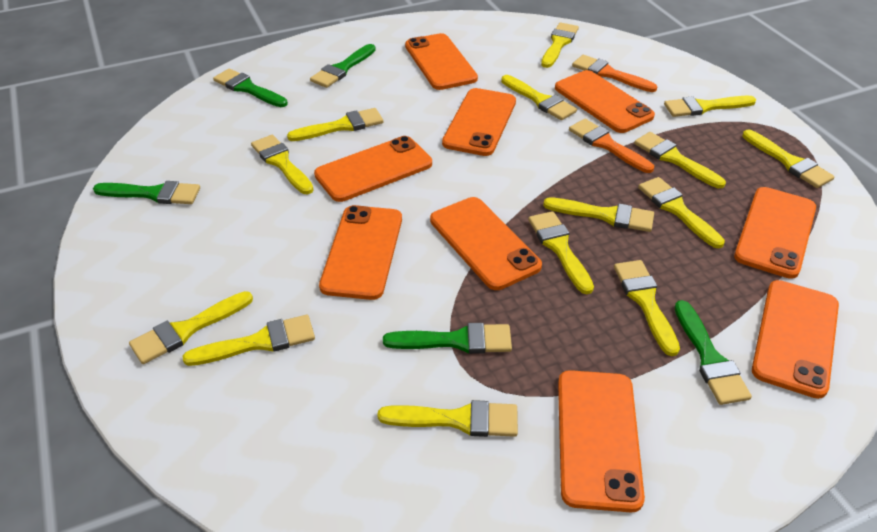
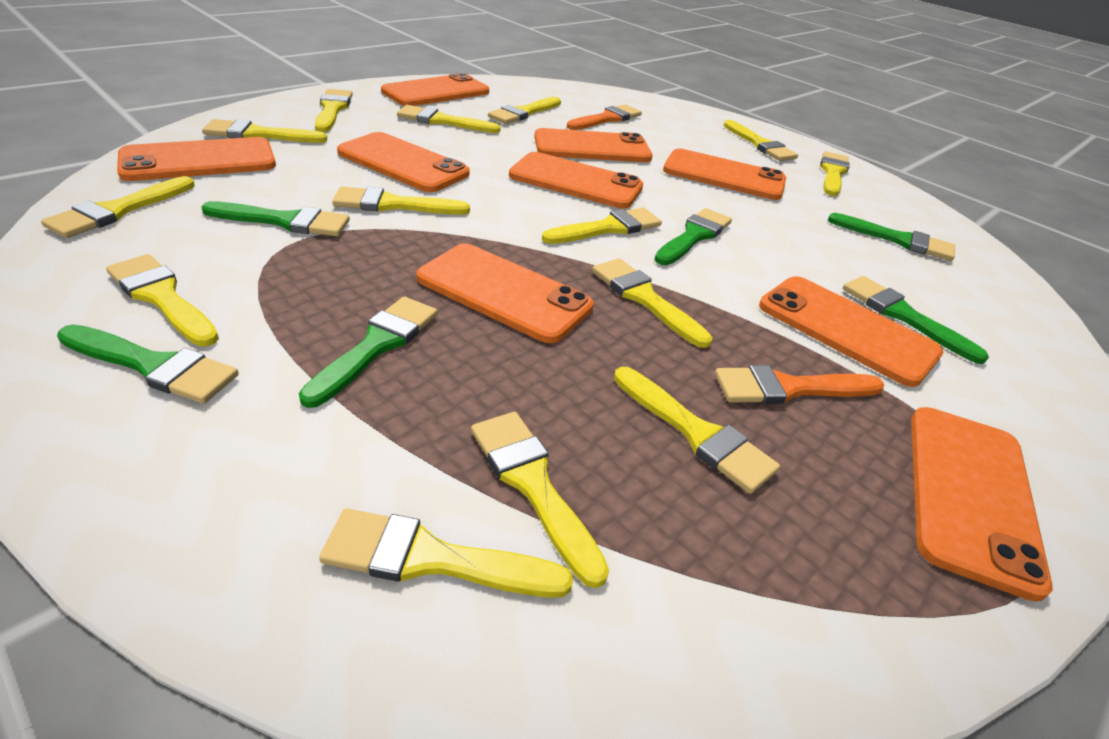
green brush: [93,181,200,204] [213,69,288,107] [310,44,376,88] [383,323,512,354] [674,300,752,405] = 5 -> [57,324,239,404] [201,201,350,236] [299,297,438,408] [654,208,732,265] [828,213,955,261] [843,276,989,364] = 6

